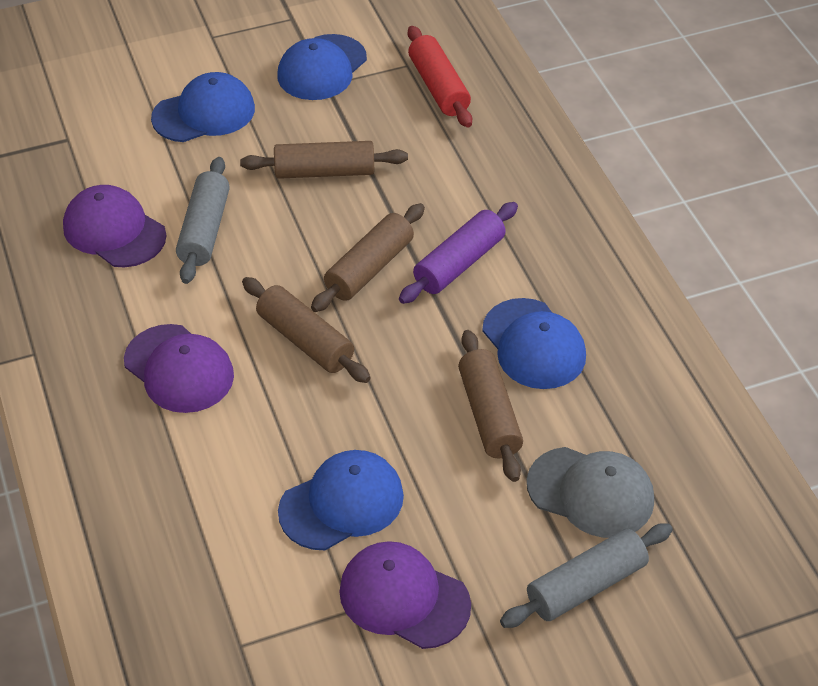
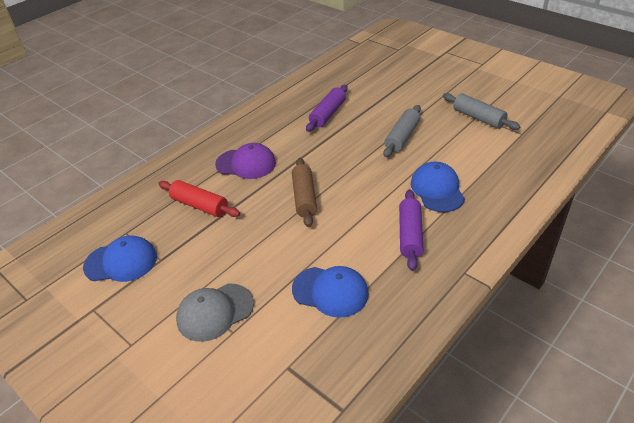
blue cap: [151,72,255,142] [277,34,367,100] [278,450,404,550] [482,298,586,389] = 4 -> [83,235,157,282] [292,266,369,318] [410,162,465,212] = 3
brown rolling pin: [240,141,408,179] [242,277,371,383] [311,203,425,312] [458,330,523,482] = 4 -> [292,158,317,227] = 1
purple cap: [63,185,166,268] [124,324,234,413] [339,541,471,649] = 3 -> [215,143,276,179] = 1
purple rolling pin: [399,202,518,304] = 1 -> [306,85,348,132] [399,189,424,271] = 2

